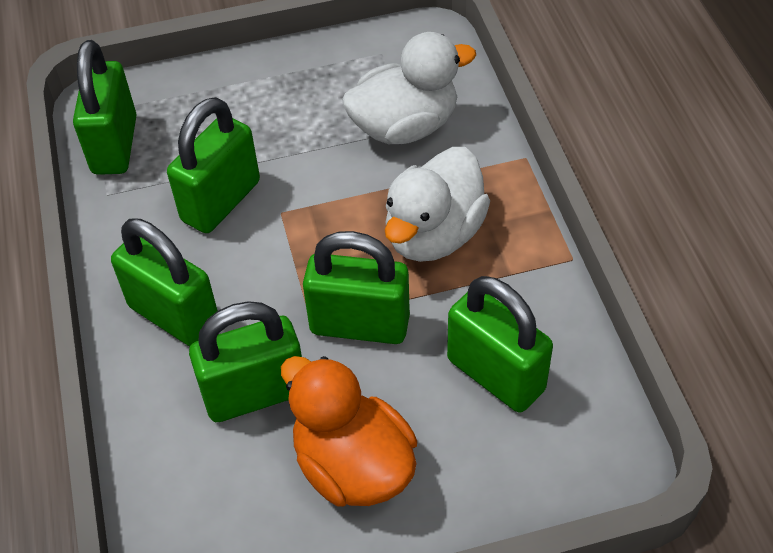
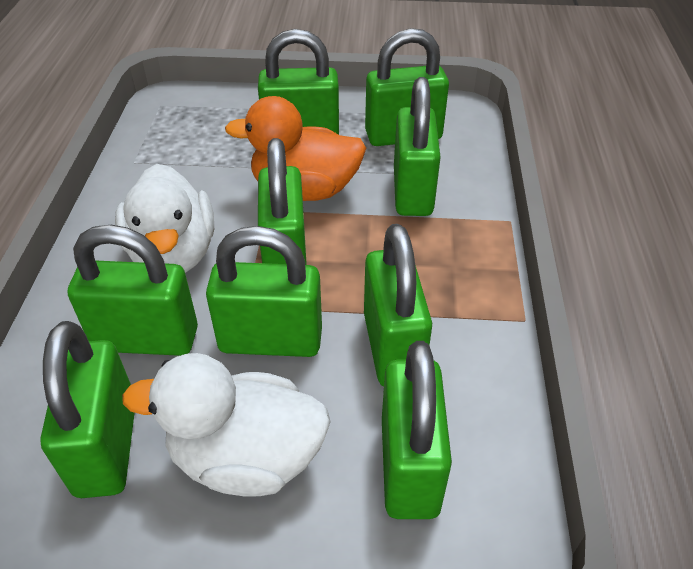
green padlock: [73,40,137,175] [111,219,218,347] [167,97,260,233] [189,301,302,422] [303,231,410,344] [447,276,553,412] = 6 -> [40,321,134,498] [68,225,198,356] [206,226,322,357] [258,29,339,135] [258,138,307,265] [364,224,432,386] [365,28,449,146] [382,341,452,519] [394,77,441,216] = 9

